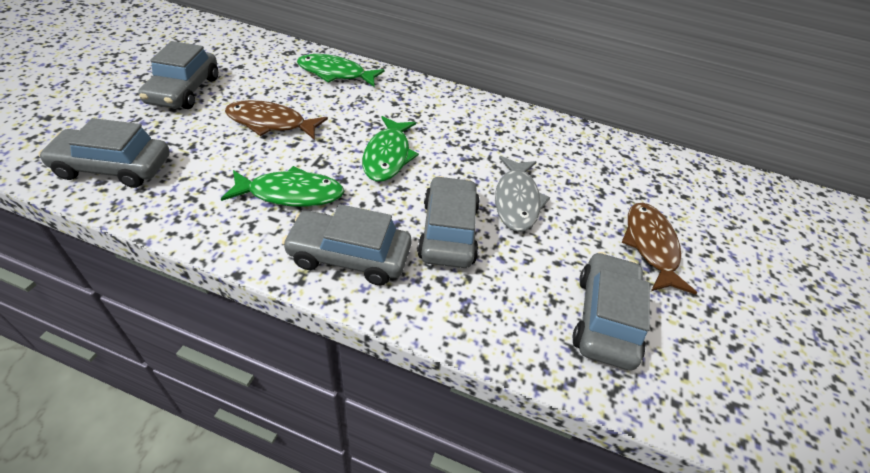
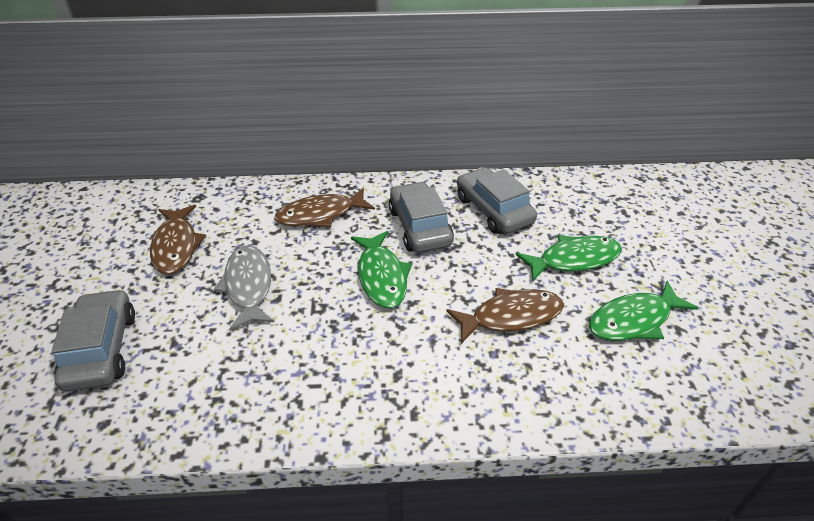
brown fish: [225,100,328,140] [621,203,697,295] = 2 -> [150,205,206,274] [274,188,375,227] [447,288,564,344] = 3
grey car: [38,118,170,188] [138,41,218,109] [282,204,412,285] [417,176,480,268] [572,252,650,370] = 5 -> [52,289,135,392] [389,182,454,252] [457,167,537,234] = 3

